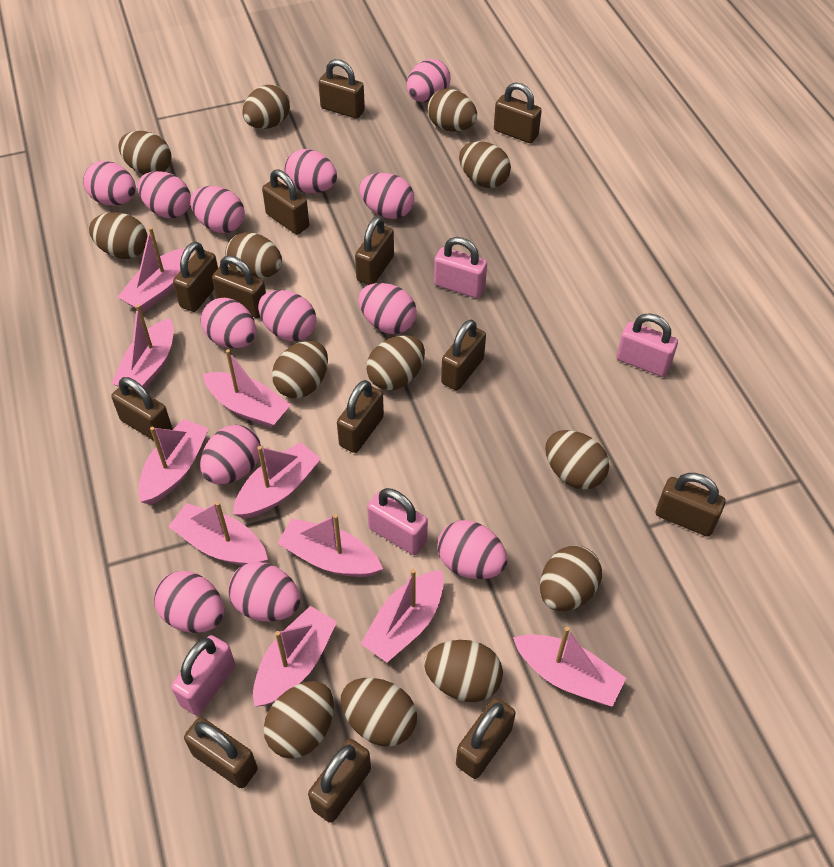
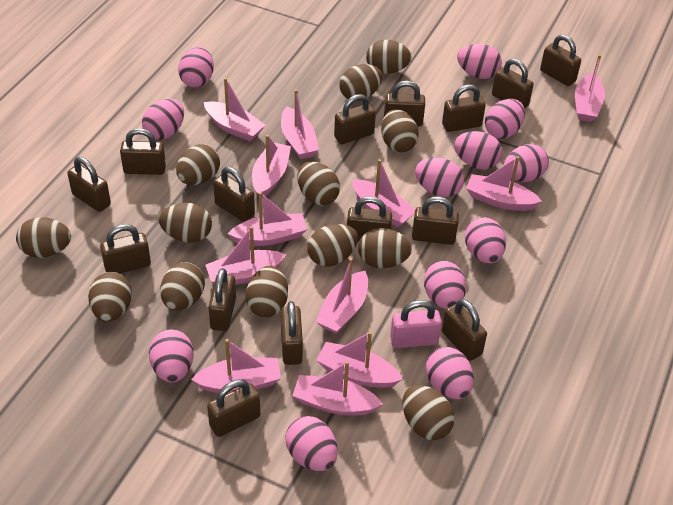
brown padlock: [111,377,172,441] [173,242,218,312] [184,717,258,788] [212,256,266,318] [262,169,309,234] [308,739,371,822] [318,59,365,119] [337,380,384,453] [355,216,394,285] [441,319,486,390] [456,698,516,779] [494,82,542,143] [656,473,726,537] = 13 -> [67,157,111,212] [100,224,151,274] [120,128,166,175] [207,379,260,437] [208,268,236,331] [213,167,255,222] [281,301,303,365] [334,94,376,144] [347,196,392,242] [384,81,425,126] [412,197,459,245] [442,85,486,132] [442,299,487,361] [492,59,534,109] [540,35,581,86] = 15
pink boat: [112,304,174,389] [118,227,185,312] [138,419,209,505] [168,501,268,565] [203,349,291,428] [233,442,321,519] [253,606,337,707] [277,514,383,577] [360,569,444,663] [513,627,626,707] = 10 -> [191,339,281,393] [204,78,265,141] [205,226,286,285] [228,192,307,246] [252,135,291,198] [281,89,319,159] [292,361,383,416] [315,258,368,334] [316,331,403,388] [352,159,415,227] [466,156,542,211] [575,54,605,122] = 12
pink egg: [83,161,136,206] [137,171,191,218] [154,571,224,633] [190,186,245,233] [200,425,261,484] [201,298,256,349] [228,562,300,621] [258,290,317,342] [284,149,337,193] [358,283,417,334] [359,173,414,219] [407,59,451,102] [437,520,507,579] = 13 -> [142,99,184,140] [149,329,194,382] [178,47,214,87] [285,416,338,471] [415,158,464,197] [424,261,466,309] [426,347,474,399] [454,131,502,170] [457,44,502,79] [465,217,506,263] [485,99,525,139] [503,144,549,182] = 12
pink padlock: [171,635,235,715] [367,488,428,555] [434,237,487,298] [616,313,678,377] = 4 -> [390,300,442,348] = 1

